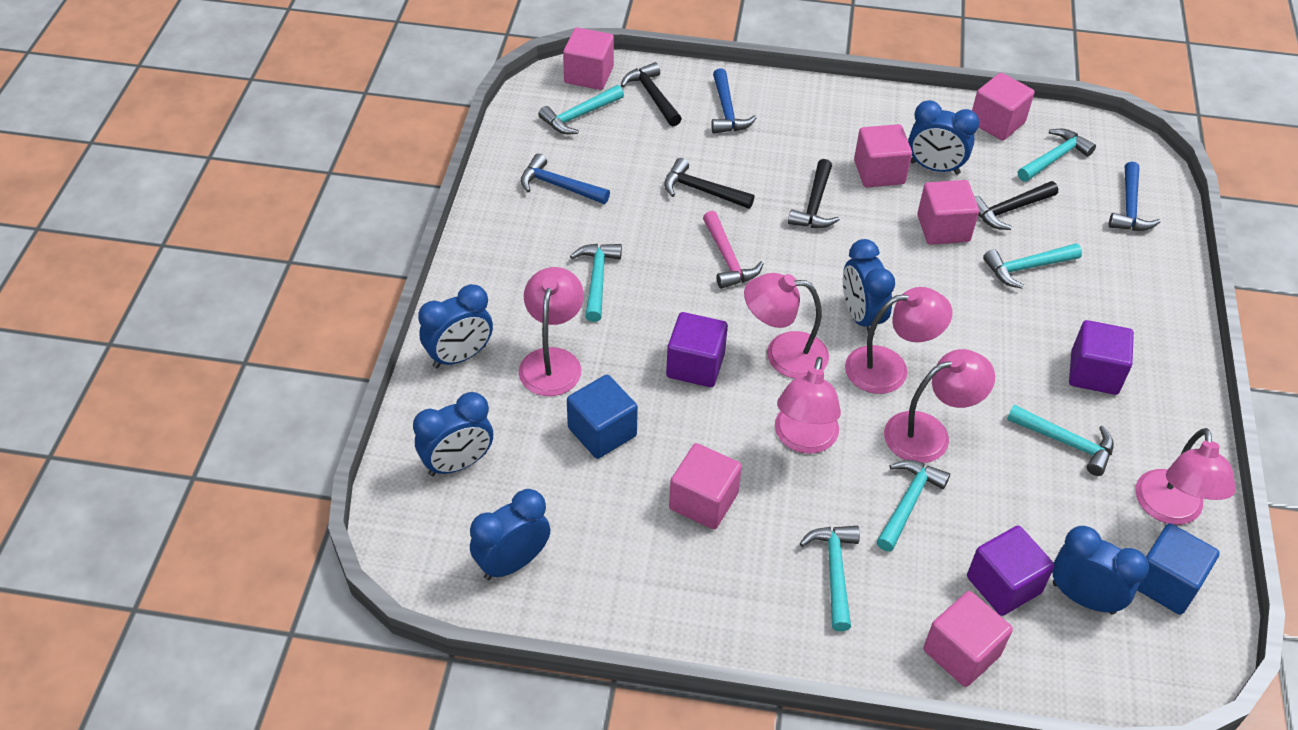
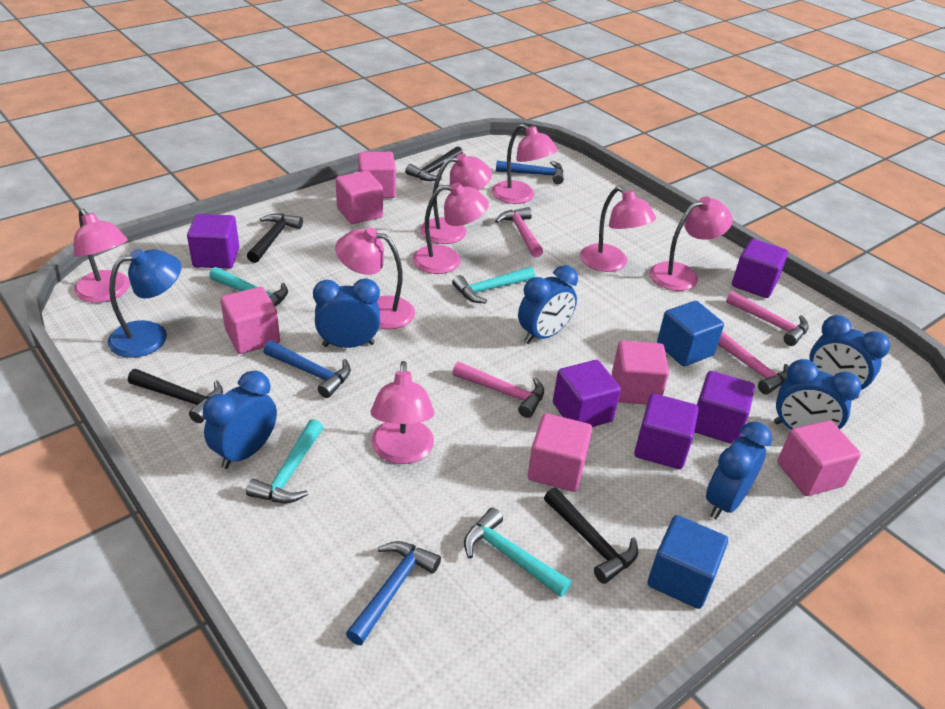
blue lamp: none = 0 -> [107,249,181,358] = 1
pink hammer: [703,211,764,289] = 1 -> [452,362,544,418] [495,207,543,257] [718,331,789,394] [726,291,809,346] = 4
pink lamp: [519,267,584,396] [744,273,829,379] [775,357,841,454] [845,287,952,394] [884,349,995,463] [1135,428,1236,525] = 6 -> [74,209,130,303] [335,227,415,329] [371,361,434,464] [412,182,489,274] [420,153,492,244] [492,124,558,204] [580,187,656,272] [650,196,733,291] = 8
purple cube: [666,312,728,387] [967,526,1055,616] [1069,320,1134,395] = 3 -> [187,214,239,269] [553,360,621,427] [634,393,699,469] [694,371,755,444] [732,239,788,298] = 5
turquoise hammer: [538,85,624,134] [570,244,622,322] [800,526,860,631] [876,460,950,551] [983,243,1082,289] [1007,405,1114,476] [1018,129,1096,182] = 7 -> [209,267,288,307] [246,419,323,503] [452,267,535,304] [464,508,572,597] = 4

